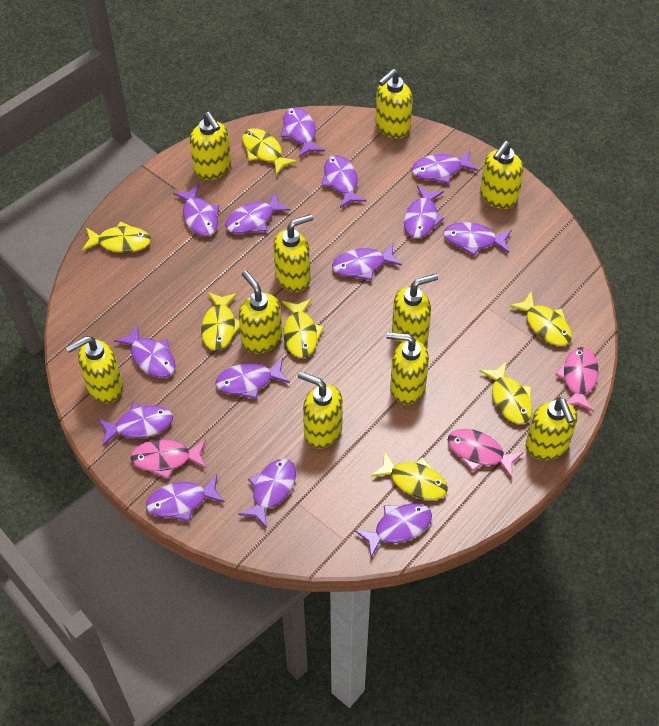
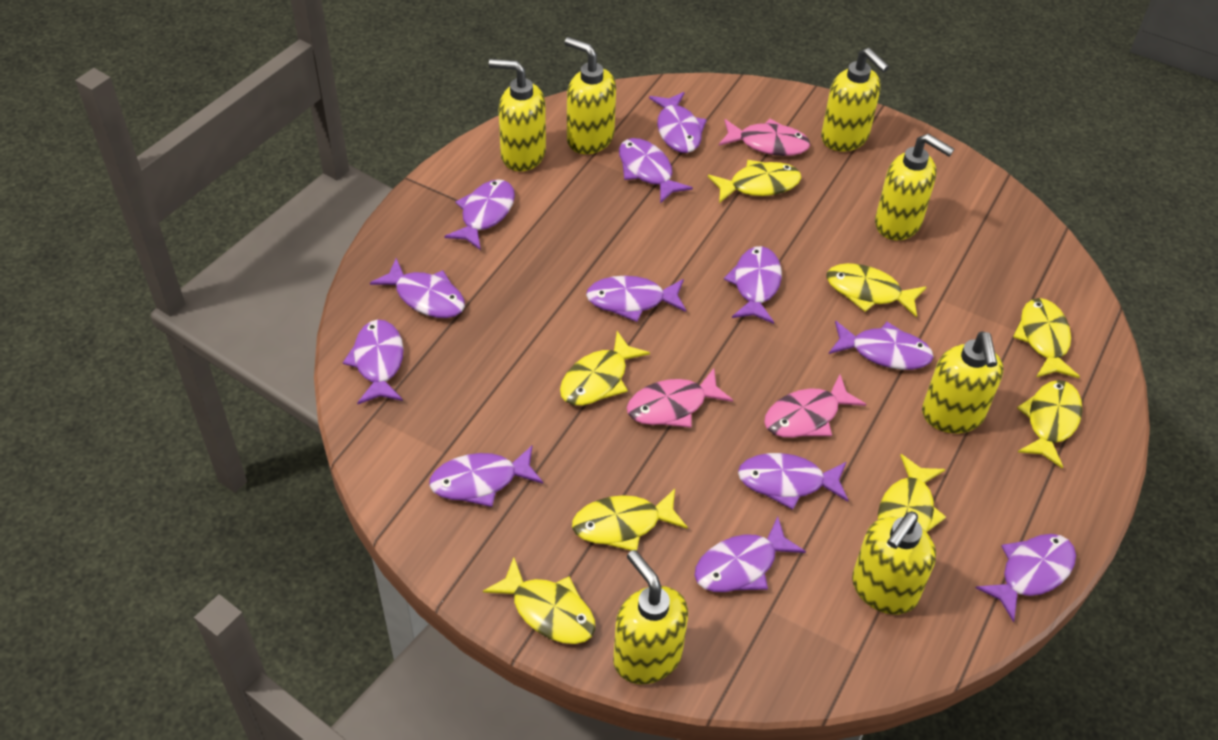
purple fish: [98,403,173,446] [114,324,176,378] [146,475,225,521] [173,184,219,237] [216,357,290,399] [225,192,291,234] [238,458,296,528] [281,107,325,157] [321,155,367,208] [332,243,402,280] [355,503,432,558] [404,185,445,238] [412,150,478,183] [443,222,512,256] = 14 -> [343,320,404,404] [370,258,465,318] [429,446,543,507] [444,179,515,250] [586,276,686,322] [619,138,693,204] [649,92,707,153] [694,517,806,592] [724,246,782,324] [738,453,849,510] [829,321,934,370] [976,534,1076,622] = 12
yellow fish: [82,221,151,253] [201,292,240,351] [242,128,297,175] [282,299,324,358] [371,451,448,500] [479,361,532,424] [509,292,572,346] = 7 -> [483,557,595,644] [560,331,650,406] [572,489,688,551] [708,160,801,203] [827,263,926,318] [878,454,946,532] [1013,298,1080,378] [1017,380,1083,469] = 8
yellow soap dispenser: [66,336,123,403] [190,112,231,180] [238,271,282,353] [273,214,313,292] [298,371,343,449] [375,69,413,138] [386,332,429,405] [392,274,438,346] [480,141,524,209] [526,397,577,460] = 10 -> [489,59,546,172] [564,37,616,154] [613,550,688,684] [821,48,889,152] [852,511,936,615] [875,134,954,240] [922,331,1004,433] = 7

